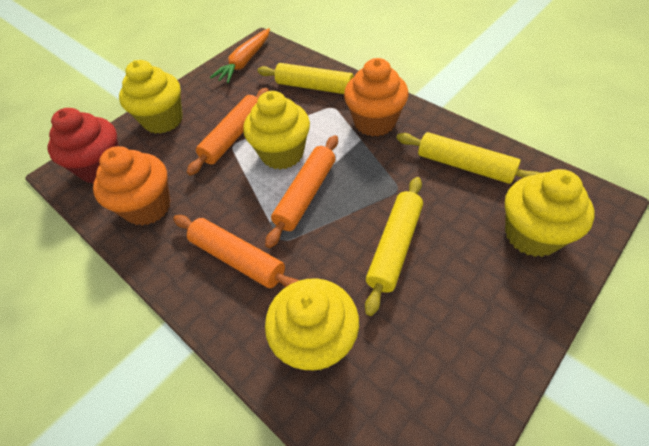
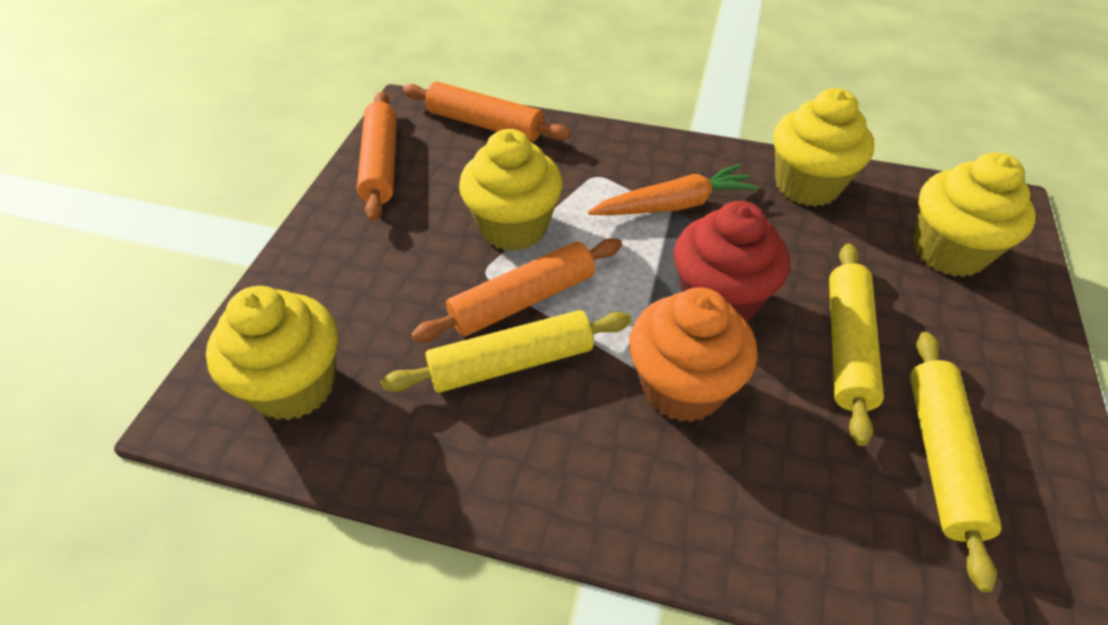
orange cupcake: [93,146,171,225] [344,58,408,137] = 2 -> [629,287,758,422] = 1

